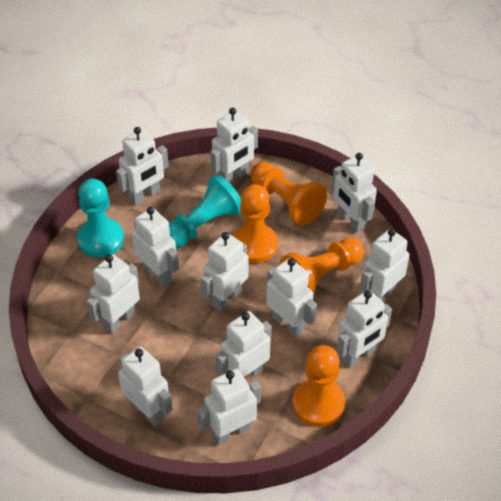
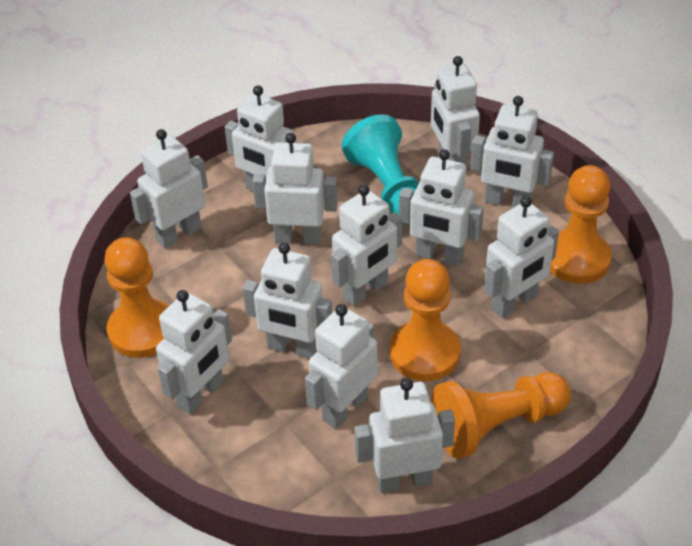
turquoise pawn: [77,179,124,257] [169,174,241,248] = 2 -> [341,114,419,225] = 1

